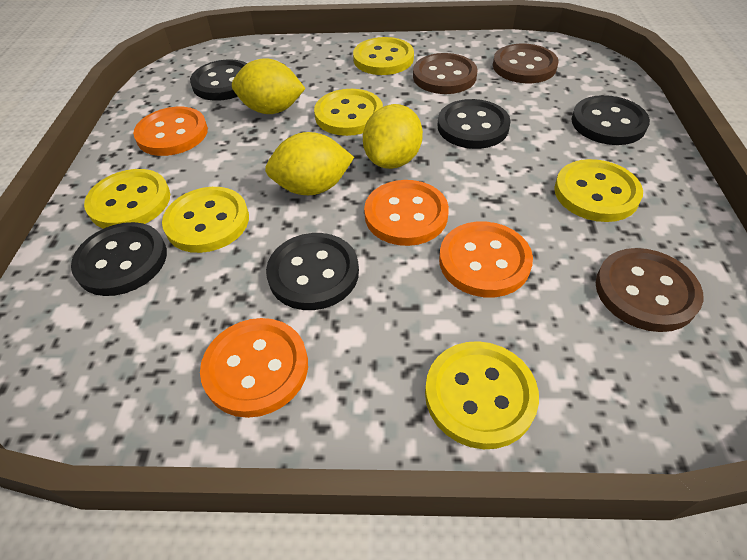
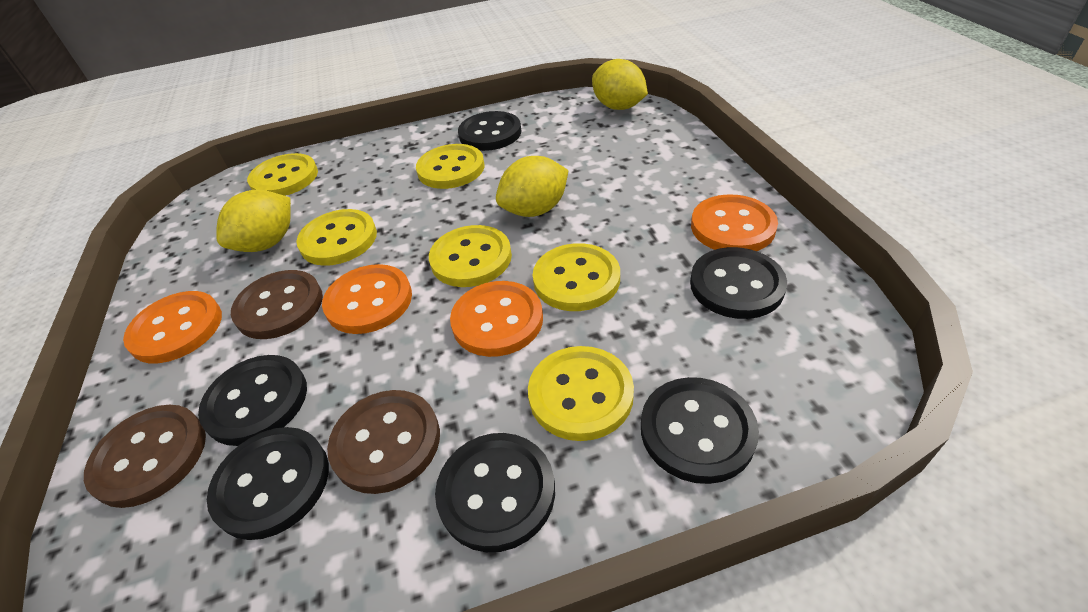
black button: [71,222,167,296] [190,59,247,101] [266,233,359,310] [438,99,511,149] [572,95,650,145] = 5 -> [198,355,307,446] [207,427,329,540] [435,433,555,552] [458,111,521,151] [641,377,759,484] [690,247,787,319] = 6

